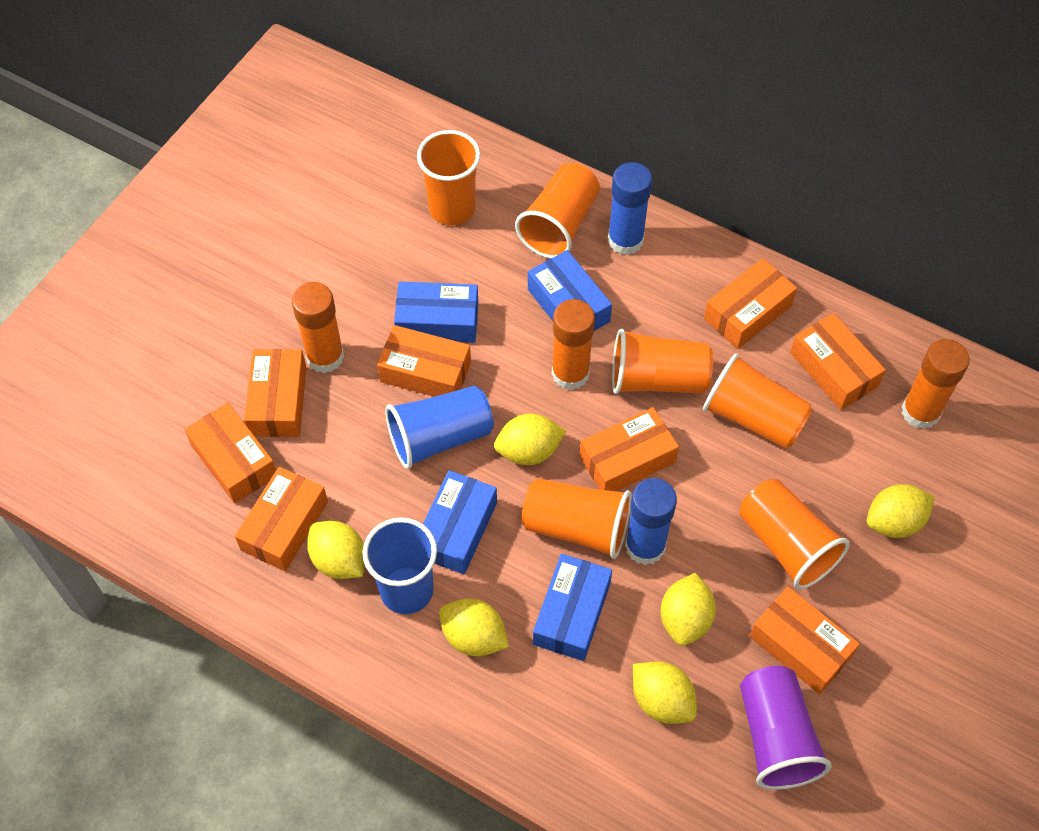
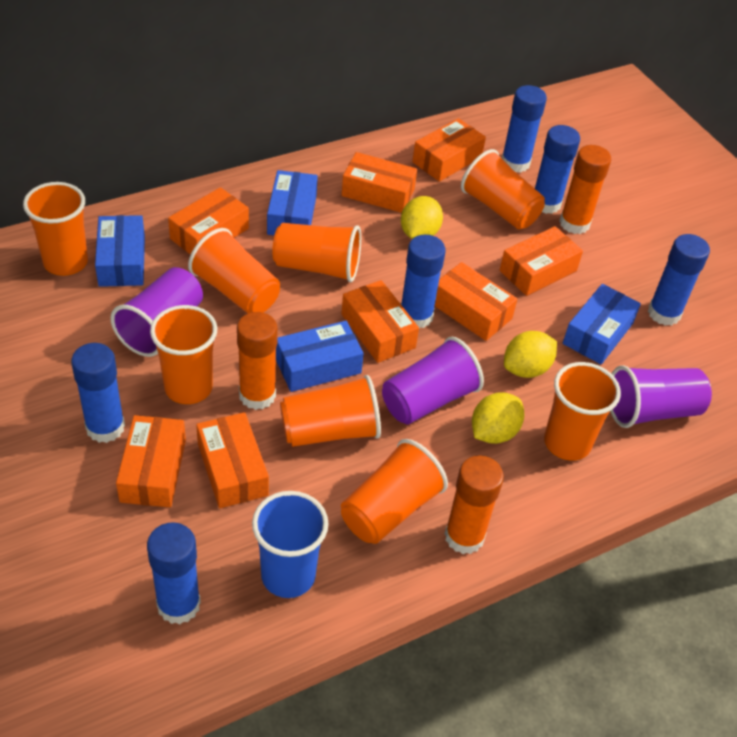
blue cup: [363,517,437,614] [385,386,494,469] = 2 -> [252,491,329,598] = 1
blue glue stick: [608,162,652,255] [625,478,677,565] = 2 -> [71,343,125,443] [147,522,201,624] [401,234,446,328] [502,85,547,173] [535,125,580,214] [648,234,710,326] = 6
orange cup: [417,130,480,226] [515,163,600,258] [522,478,632,559] [612,328,713,394] [703,353,813,449] [740,479,850,589] = 6 -> [23,182,88,276] [150,305,217,404] [188,228,280,313] [272,223,361,282] [280,375,381,447] [341,439,448,544] [461,149,545,229] [544,362,621,461] = 8
purple cup: [740,666,832,790] = 1 -> [110,267,203,357] [382,337,484,424] [610,365,712,428] = 3
yellow lemon: [307,521,365,579] [439,598,509,656] [494,414,566,465] [633,661,697,724] [660,573,716,646] [867,484,935,538] = 6 -> [401,196,443,239] [472,392,524,444] [504,331,557,378] = 3

